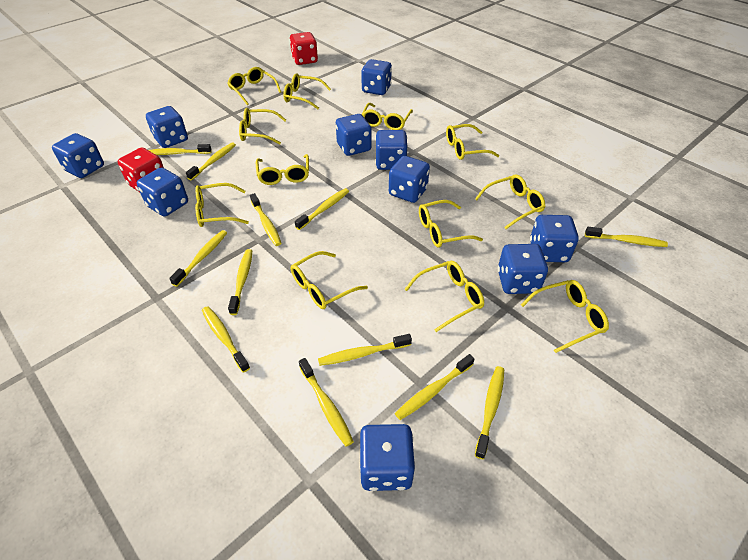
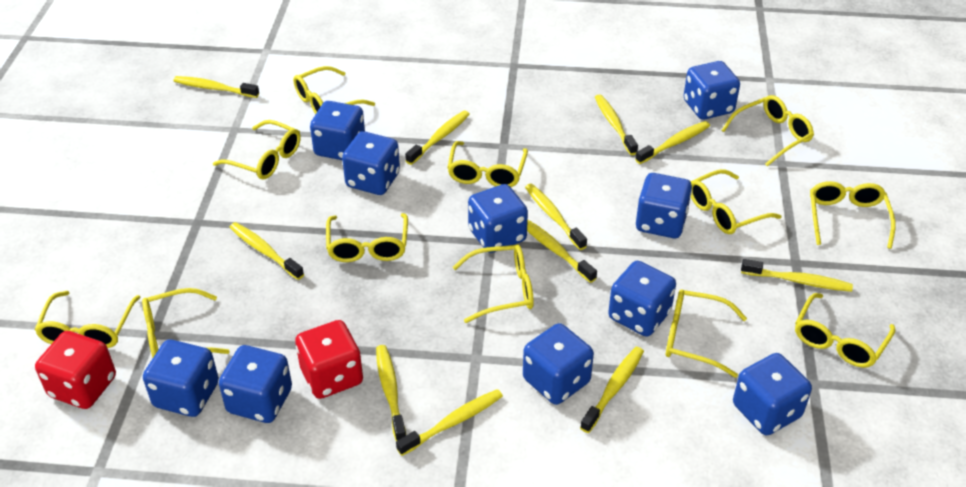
yellow toothbrush: [149,144,212,155] [169,230,227,287] [186,143,236,180] [202,306,250,373] [228,249,252,315] [250,193,282,246] [295,188,349,230] [299,358,354,447] [318,334,412,366] [395,354,474,420] [475,366,504,459] [585,227,668,247] = 12 -> [174,76,259,98] [229,222,304,280] [376,345,406,441] [396,389,503,456] [405,110,470,165] [525,184,587,250] [527,220,597,283] [580,347,644,433] [595,94,638,155] [635,121,710,164] [741,259,853,292] = 11

